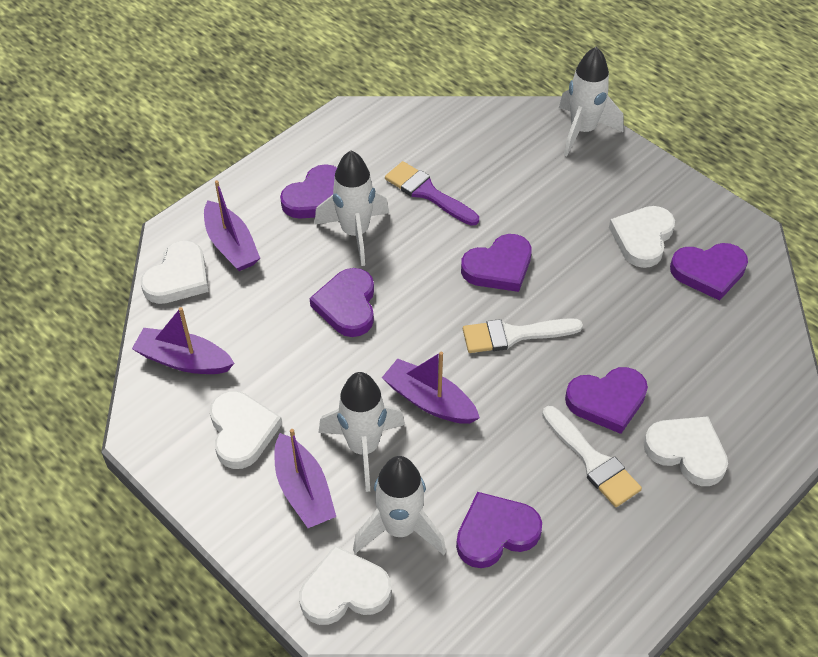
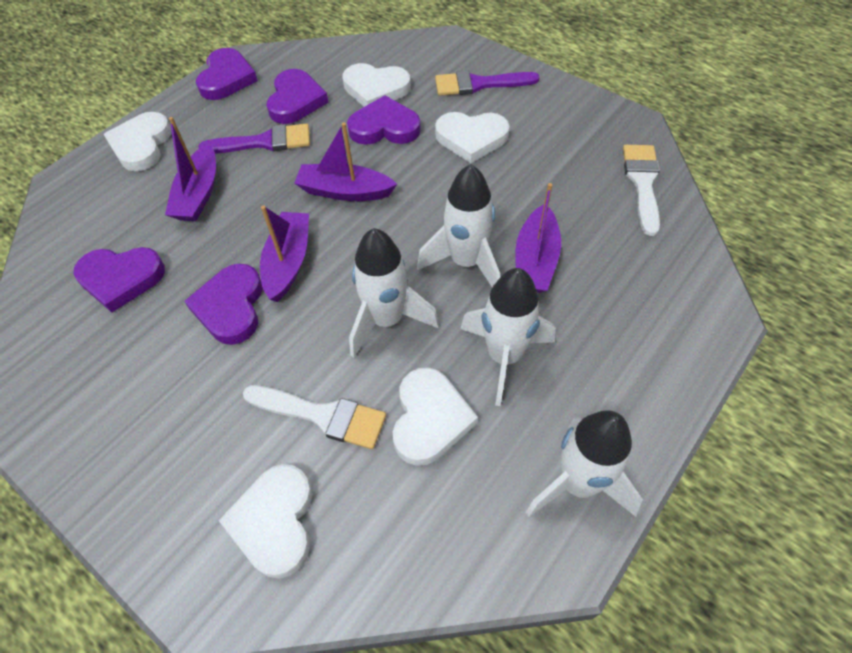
purple brush: [385,161,479,226] = 1 -> [198,124,310,154] [435,71,540,96] = 2
purple heart: [280,164,337,219] [310,268,374,337] [456,492,542,568] [461,234,532,292] [565,367,648,434] [670,243,748,301] = 6 -> [74,247,165,312] [184,264,263,345] [196,48,258,100] [267,69,328,124] [347,95,421,145] = 5

